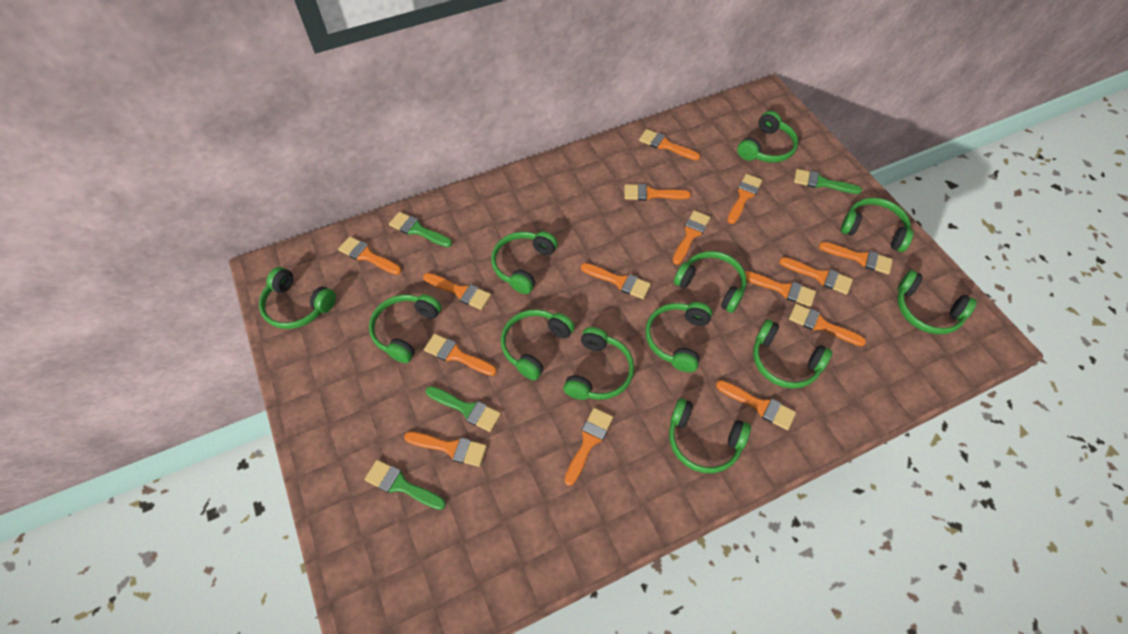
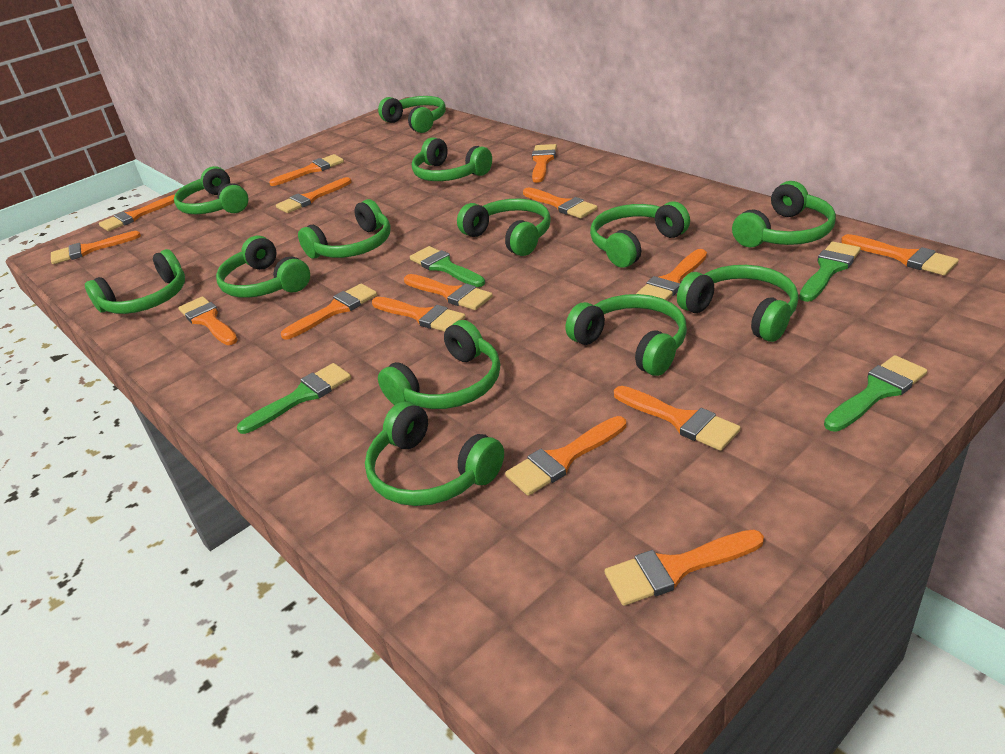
green headphones: [259,267,336,329] [369,294,442,363] [491,231,558,294] [501,309,575,380] [563,327,634,400] [645,302,712,372] [669,398,751,473] [674,251,747,313] [737,111,798,163] [753,319,833,389] [841,198,914,252] [897,270,977,334] = 12 -> [85,249,185,314] [174,166,249,214] [216,236,310,298] [298,199,391,258] [365,402,504,506] [378,96,446,133] [378,320,500,409] [412,137,492,181] [457,198,551,256] [566,294,687,376] [590,201,690,268] [677,265,799,342] [732,181,836,247] = 13

